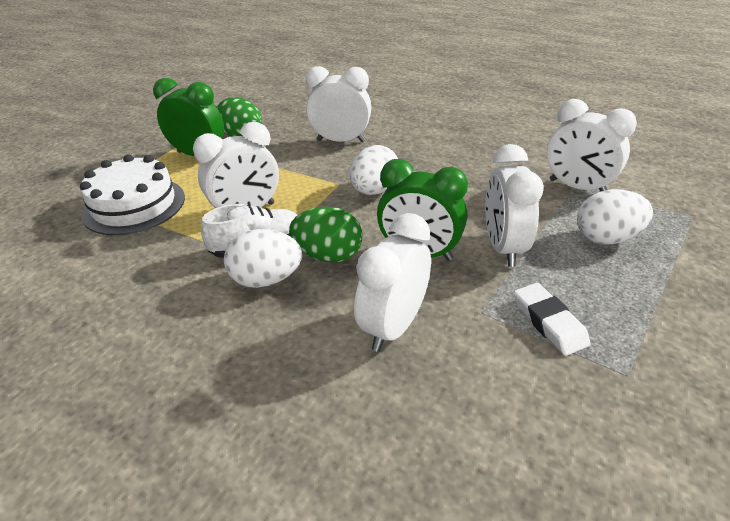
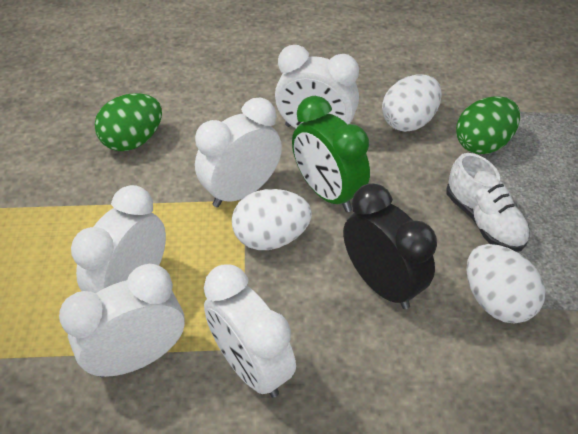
black clock: none = 0 -> [343,183,437,309] = 1
green clock: [153,78,224,156] [377,159,468,261] = 2 -> [292,96,370,212] = 1
white cake: [80,155,185,235] = 1 -> none = 0
white eraser: [514,283,590,356] = 1 -> none = 0

